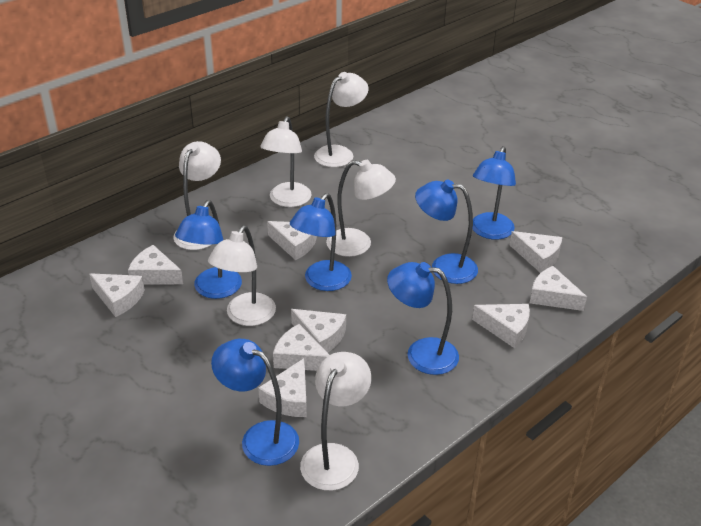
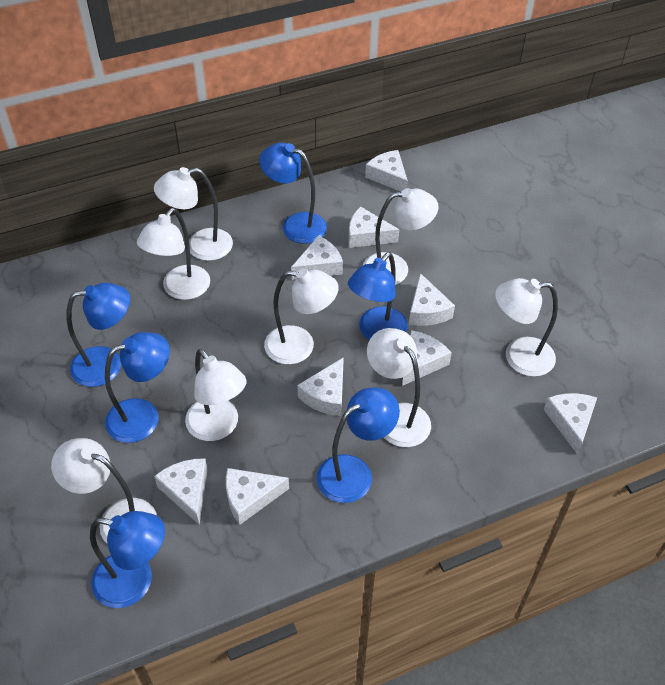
white lamp: [173,141,221,250] [208,225,276,326] [260,116,312,207] [300,352,371,491] [314,72,369,167] [326,160,396,257] = 6 -> [51,438,157,543] [137,208,210,300] [154,167,233,261] [185,349,247,441] [264,269,339,364] [363,188,439,285] [367,328,431,447] [495,278,558,377] = 8

